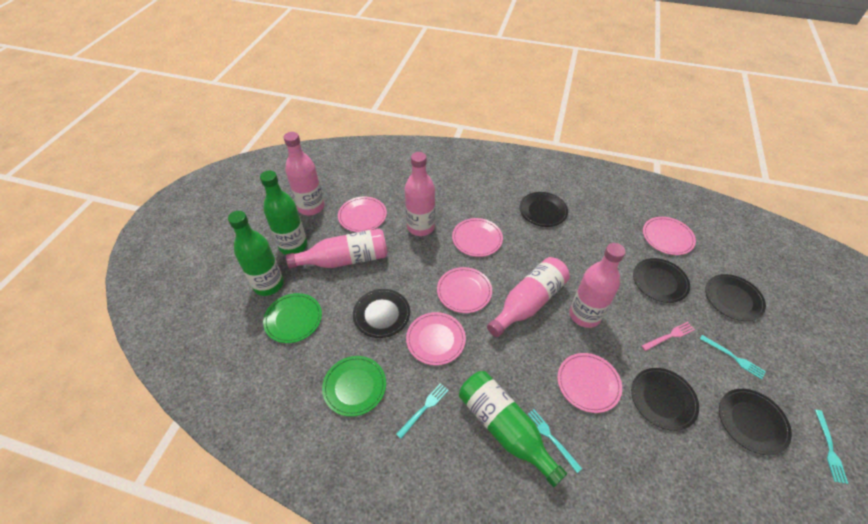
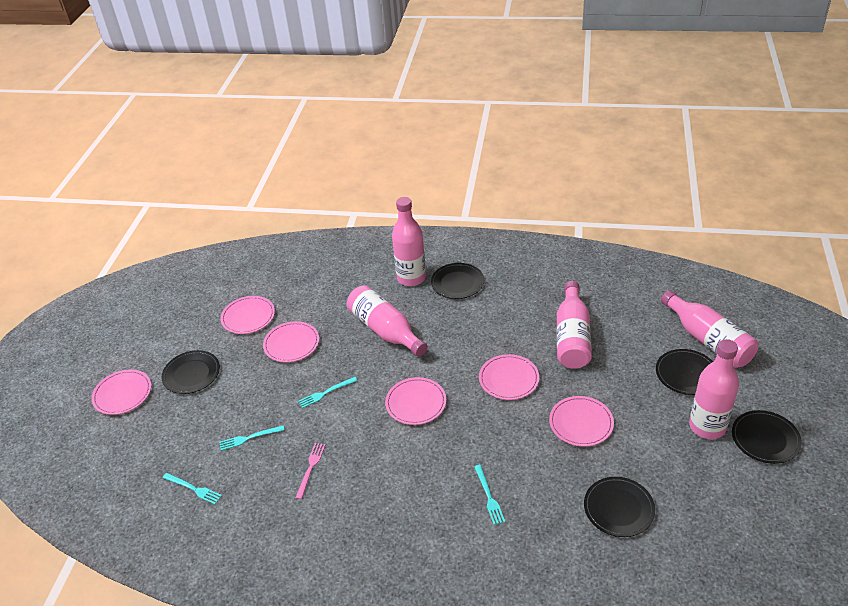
black plate: [353,289,410,338] [519,192,568,227] [631,368,699,431] [633,258,690,303] [705,274,766,321] [719,389,792,455] = 6 -> [162,350,220,394] [431,263,484,299] [584,477,655,537] [656,349,713,395] [732,410,802,464] = 5
green bottle: [228,211,284,296] [260,170,307,255] [459,371,567,487] = 3 -> none = 0
green plate: [263,293,322,343] [322,356,386,417] = 2 -> none = 0

